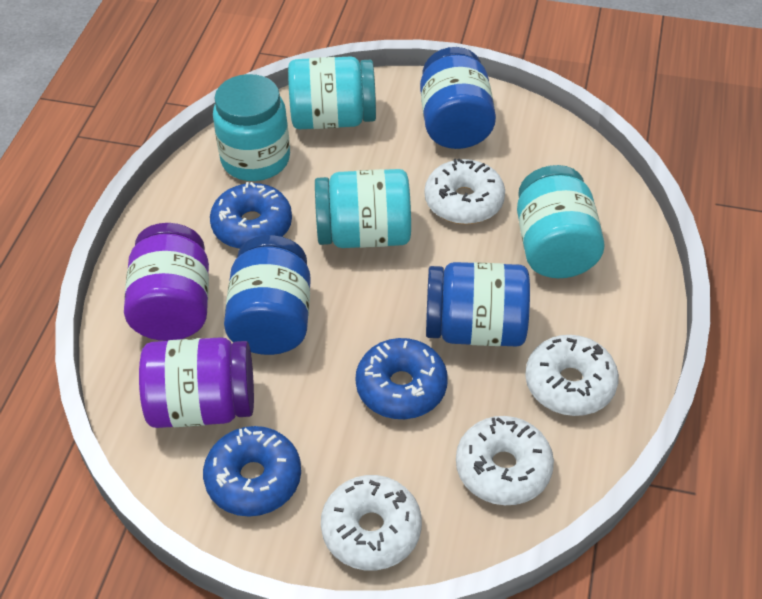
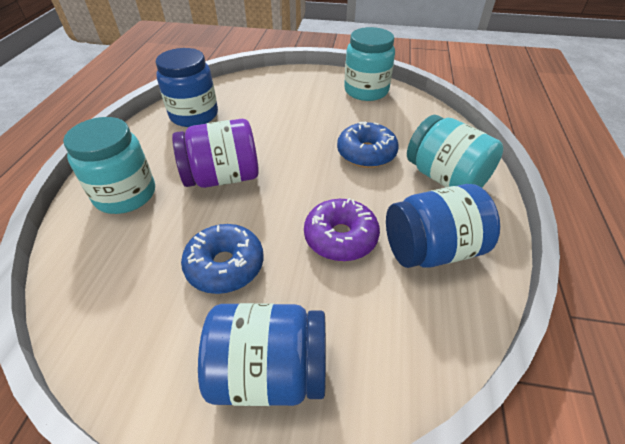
blue donut: [203,426,301,517] [210,182,292,249] [355,338,448,419] = 3 -> [181,224,264,294] [337,122,399,168] = 2
purple donut: none = 0 -> [304,198,380,261] = 1
purple jar: [124,223,209,341] [139,337,254,428] = 2 -> [172,119,259,188] = 1
turquoise jar: [213,74,290,181] [288,56,376,129] [315,169,411,248] [517,165,604,278] = 4 -> [63,117,155,214] [344,27,395,101] [407,115,503,188] = 3
white donut: [321,475,422,571] [425,159,505,224] [456,416,554,505] [525,335,619,416] = 4 -> none = 0

